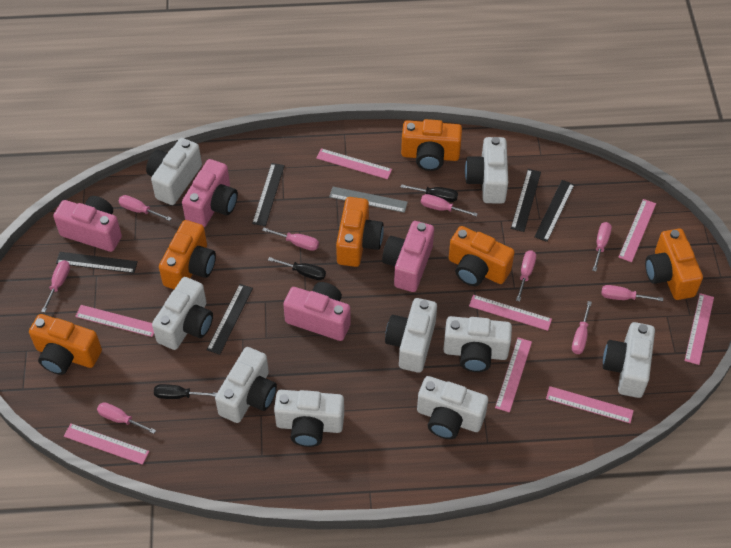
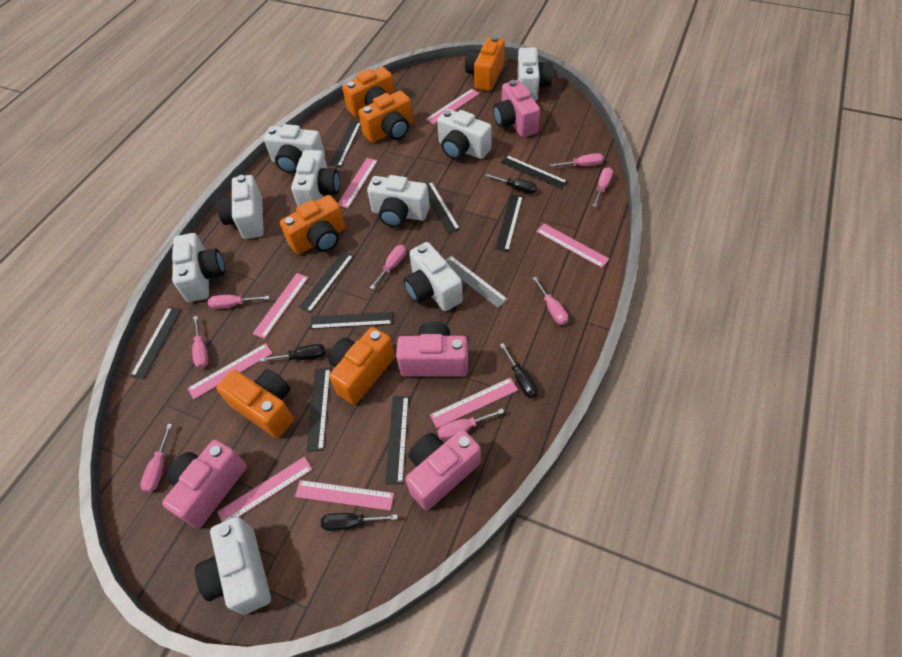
black ruler: [56,252,138,273] [207,284,253,355] [252,163,285,226] [511,169,541,232] [534,180,575,242] = 5 -> [130,307,182,379] [298,251,354,313] [307,368,331,451] [310,312,393,329] [330,121,361,167] [386,396,409,484] [425,181,460,234] [495,194,523,252] [500,155,568,189] = 9
black screwdriver: [154,384,217,399] [268,257,326,280] [400,184,458,202] = 3 -> [260,344,325,362] [321,513,398,531] [485,174,537,194] [500,343,538,398] = 4
pink screwdriver: [41,260,70,313] [97,402,156,434] [118,195,172,221] [262,227,319,251] [421,194,478,217] [516,250,536,301] [572,301,592,354] [592,222,612,271] [601,285,663,301] = 9 -> [140,424,172,492] [192,316,208,369] [208,295,269,309] [370,245,406,289] [437,408,504,441] [532,277,568,325] [550,153,604,167] [593,167,613,207] = 8

